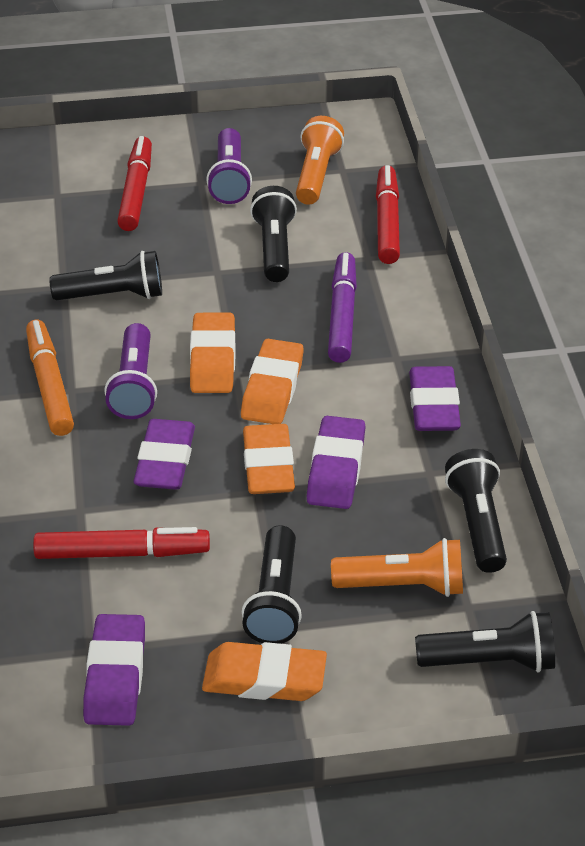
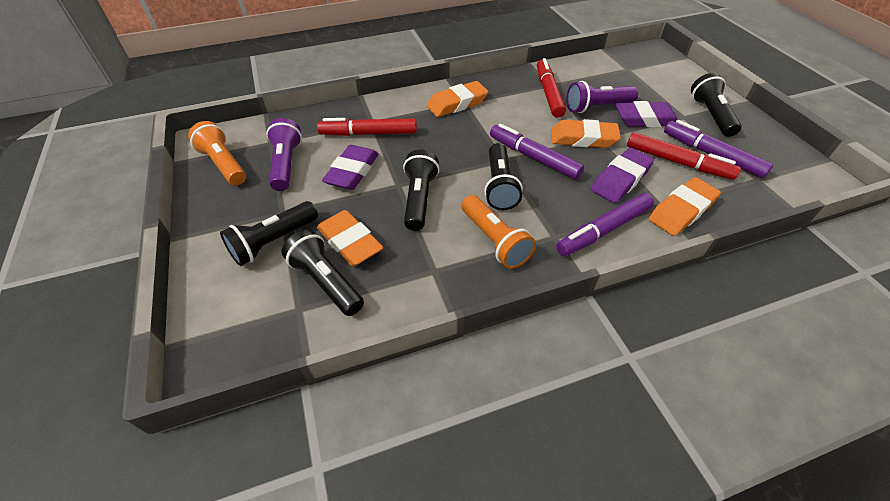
orange marker: [26,320,74,436] = 1 -> none = 0
purple eraser: [83,614,145,726] [134,419,195,490] [307,416,365,509] [409,366,461,431] = 4 -> [322,145,379,190] [591,148,654,203] [616,101,678,128] = 3
purple marker: [328,252,357,363] = 1 -> [490,124,584,179] [556,193,654,256] [664,120,773,178] = 3

